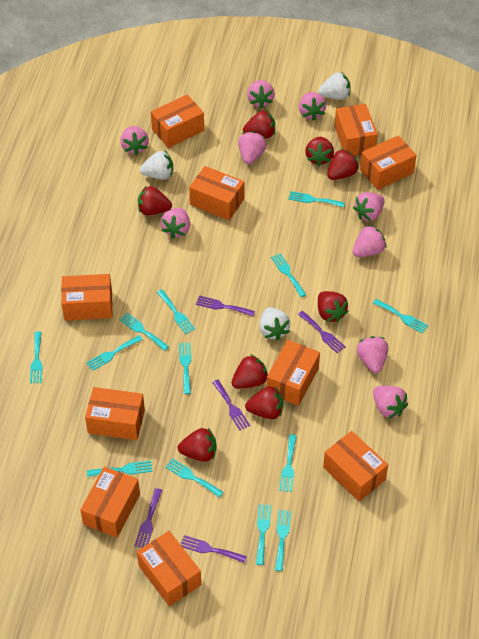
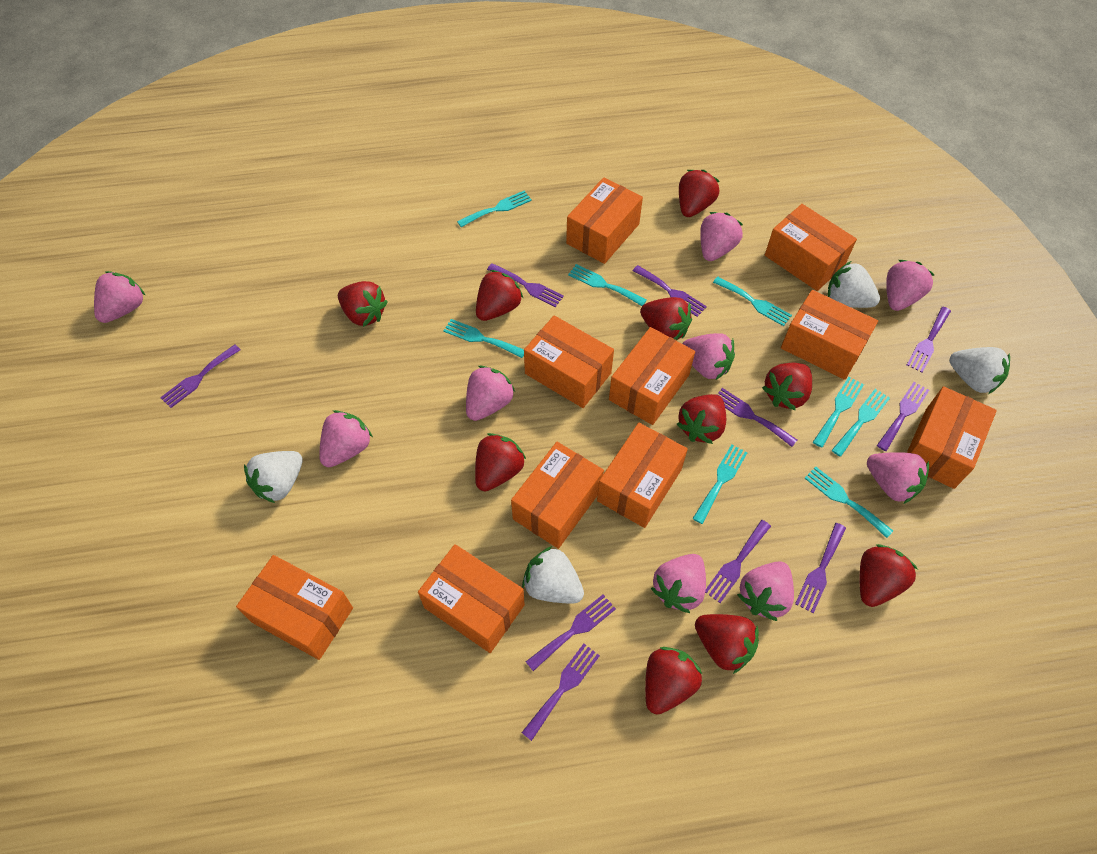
purple fork: [134,488,162,548] [180,535,247,563] [196,295,255,316] [212,380,250,431] [298,311,346,353] = 5 -> [160,344,241,408] [487,263,564,307] [522,644,600,741] [526,595,616,671] [633,265,707,317] [705,520,771,603] [717,388,797,447] [795,523,846,613] [877,382,929,451] [907,307,951,373] = 10
red strawberry: [138,186,172,215] [178,428,217,462] [231,354,268,389] [243,111,275,139] [245,386,283,419] [305,137,334,166] [318,291,349,322] [327,149,359,180] = 8 -> [338,281,388,327] [475,433,526,491] [476,270,523,321] [640,297,692,340] [645,647,702,715] [677,394,726,444] [679,170,720,217] [695,614,759,674] [762,363,812,410] [859,544,918,607] = 10
turquoise fork: [30,331,43,383] [86,335,143,371] [87,461,152,477] [119,313,169,351] [157,289,195,334] [165,458,223,498] [179,343,191,394] [256,504,271,565] [271,253,306,297] [275,510,291,571] [279,434,297,492] [288,191,345,207] [373,299,428,334] = 13 -> [443,319,524,358] [457,190,532,227] [568,264,647,306] [692,445,748,524] [713,277,792,326] [805,467,893,538] [813,377,864,448] [831,389,890,457] = 8
white strawberry: [140,151,173,180] [259,307,290,341] [319,72,350,100] = 3 -> [244,451,303,503] [522,546,584,604] [828,261,880,308] [949,347,1010,394] = 4

